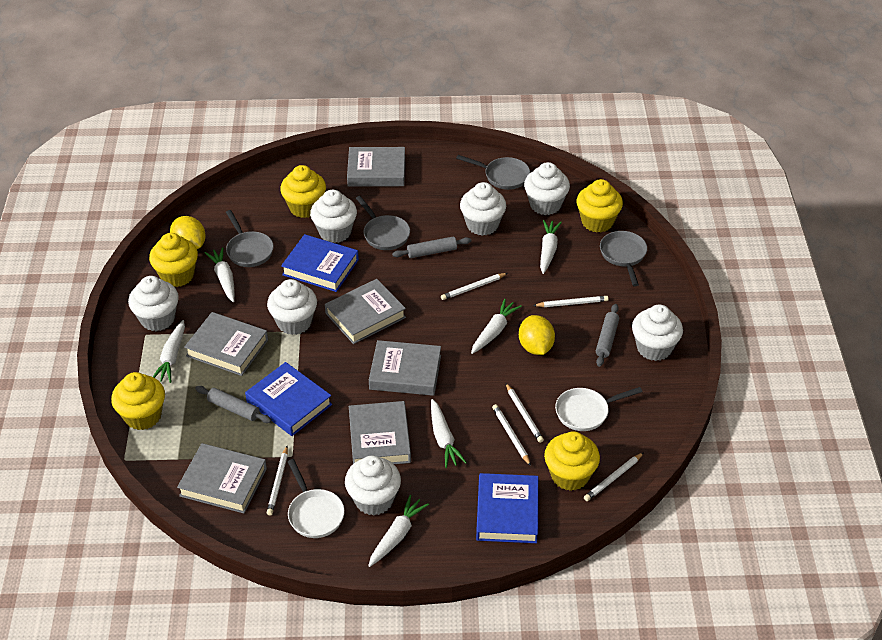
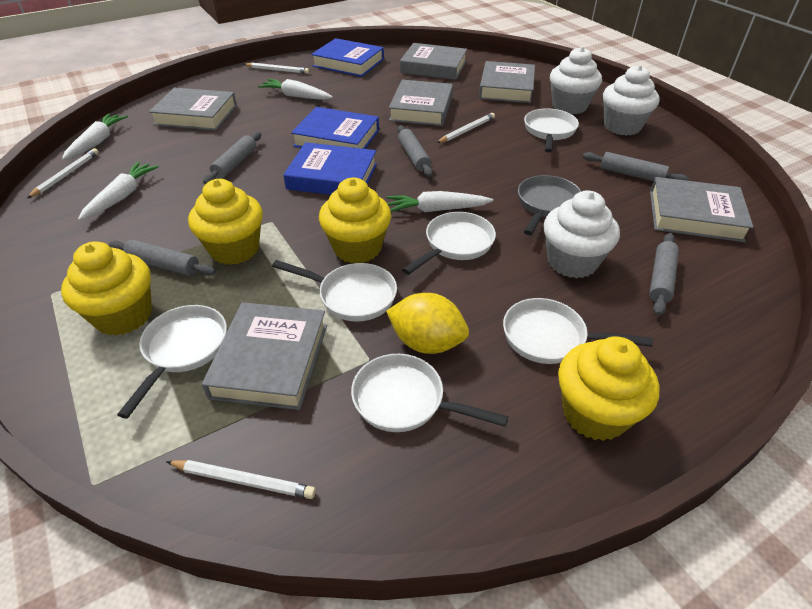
grey pan: [226,210,274,267] [356,196,410,250] [456,155,530,190] [600,231,647,286] = 4 -> [518,175,581,235] = 1
grey rolling pin: [195,386,272,423] [392,236,471,258] [596,304,619,367] = 3 -> [109,240,216,276] [203,132,261,184] [397,125,433,177] [583,152,689,181] [649,233,679,316] = 5
white carrot: [153,320,185,383] [205,247,235,302] [368,495,429,567] [431,399,467,468] [471,299,522,354] [540,220,562,274] = 6 -> [62,113,128,160] [78,162,159,220] [258,79,333,100] [386,191,493,212] = 4
white cupcake: [128,276,179,331] [267,279,317,335] [310,190,357,243] [345,456,401,516] [460,182,506,236] [524,162,570,215] [632,305,683,361] = 7 -> [544,191,620,279] [550,46,602,114] [603,65,660,136] = 3
white pan: [288,459,345,538] [555,387,643,431] = 2 -> [117,305,227,419] [272,260,397,322] [351,354,508,432] [402,212,496,275] [503,298,653,364] [524,108,579,153] = 6
white pencil: [266,446,288,516] [441,273,508,300] [492,404,531,466] [506,383,544,443] [533,296,609,307] [584,452,644,501] = 6 -> [27,148,99,198] [166,460,316,499] [243,63,309,74] [437,113,495,143] = 4
yellow cupcake: [111,372,165,430] [149,233,198,287] [280,165,326,218] [544,431,600,491] [576,179,623,232] = 5 -> [61,241,152,336] [188,179,263,265] [319,178,391,263] [558,336,660,441] = 4
yellow lemon: [170,216,206,249] [519,315,555,355] = 2 -> [386,293,469,354] = 1

